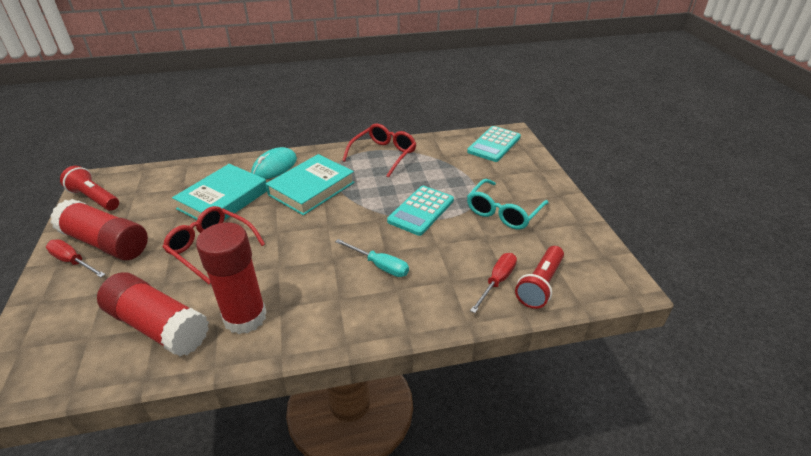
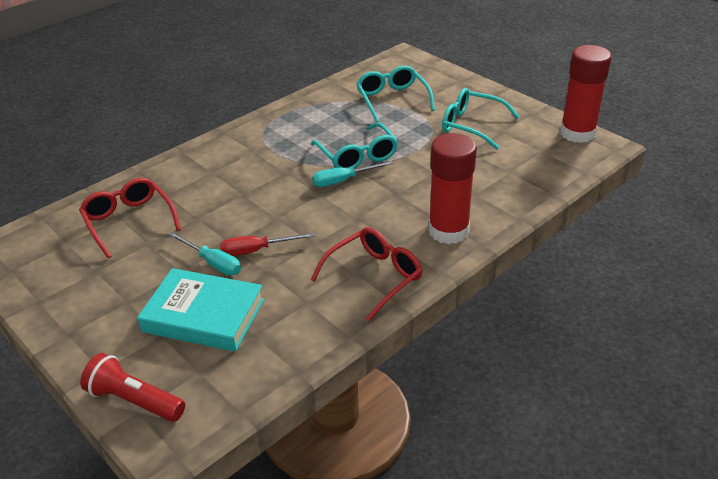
red flashlight: [60,166,119,211] [515,246,564,309] = 2 -> [80,353,185,422] = 1
red glue stick: [50,199,148,260] [97,272,209,356] [196,222,266,334] = 3 -> [428,133,477,244] [560,45,612,143] = 2
red screwdriver: [46,239,106,278] [470,253,517,313] = 2 -> [220,233,315,256] = 1
turquoise book: [172,164,267,220] [266,154,355,216] = 2 -> [137,268,264,352] = 1
turquoise calculator: [387,186,454,236] [467,126,521,162] = 2 -> none = 0
turquoise glasses: [467,179,548,229] = 1 -> [311,123,398,169] [356,66,435,123] [442,88,520,150] = 3
turquoise mouse: [251,147,297,179] = 1 -> none = 0
turquoise screwdriver: [335,239,409,277] = 1 -> [169,232,241,276] [312,161,394,187] = 2

